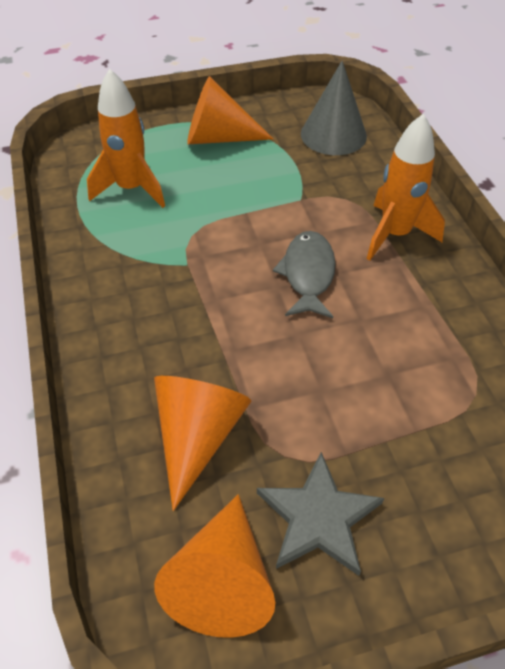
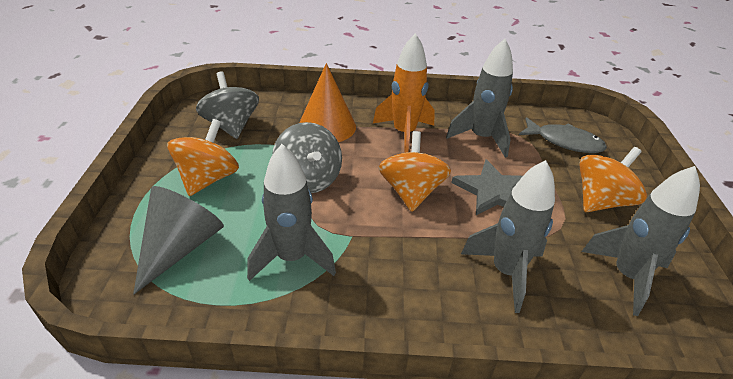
grey rocket: none = 0 -> [247,144,336,281] [446,39,513,158] [461,160,555,313] [581,166,700,316] = 4
grey spinning top: none = 0 -> [196,71,259,139] [272,122,342,193] = 2
orange cone: [154,376,252,511] [154,494,276,638] [187,76,274,144] = 3 -> [299,63,356,142] = 1
orange rocket: [87,68,165,208] [366,113,445,261] = 2 -> [373,33,435,153] = 1
orange spinning top: none = 0 -> [167,119,239,196] [378,131,451,212] [579,147,647,212] = 3

